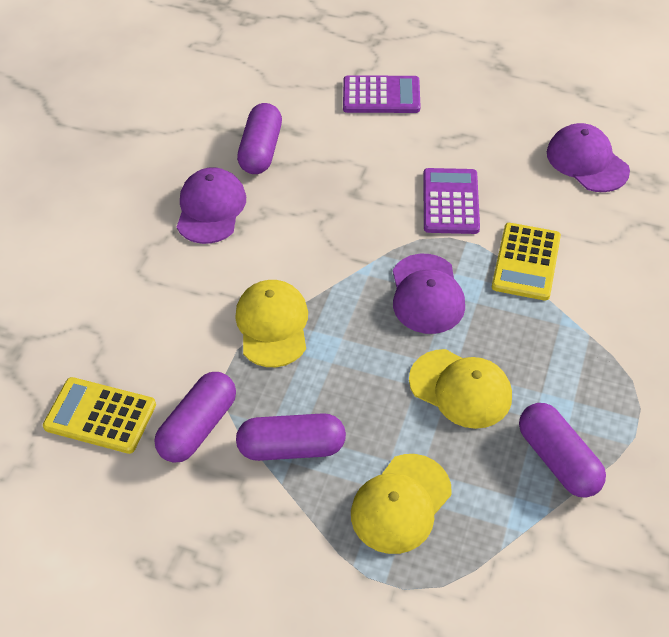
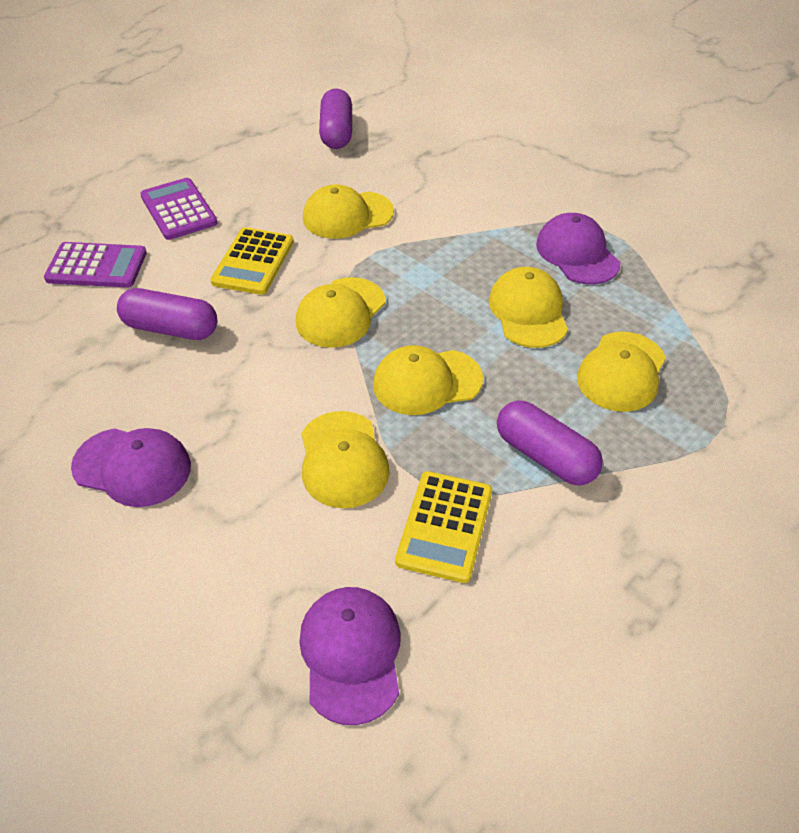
purple capsule: [154,372,236,463] [236,413,346,461] [237,103,282,174] [519,403,606,497] = 4 -> [117,288,217,340] [319,89,352,149] [497,401,603,485] = 3
yellow cap: [235,280,308,367] [351,454,452,554] [409,349,512,429] = 3 -> [296,277,385,348] [301,411,390,508] [303,184,394,239] [373,345,483,415] [489,267,568,348] [577,332,666,412] = 6

